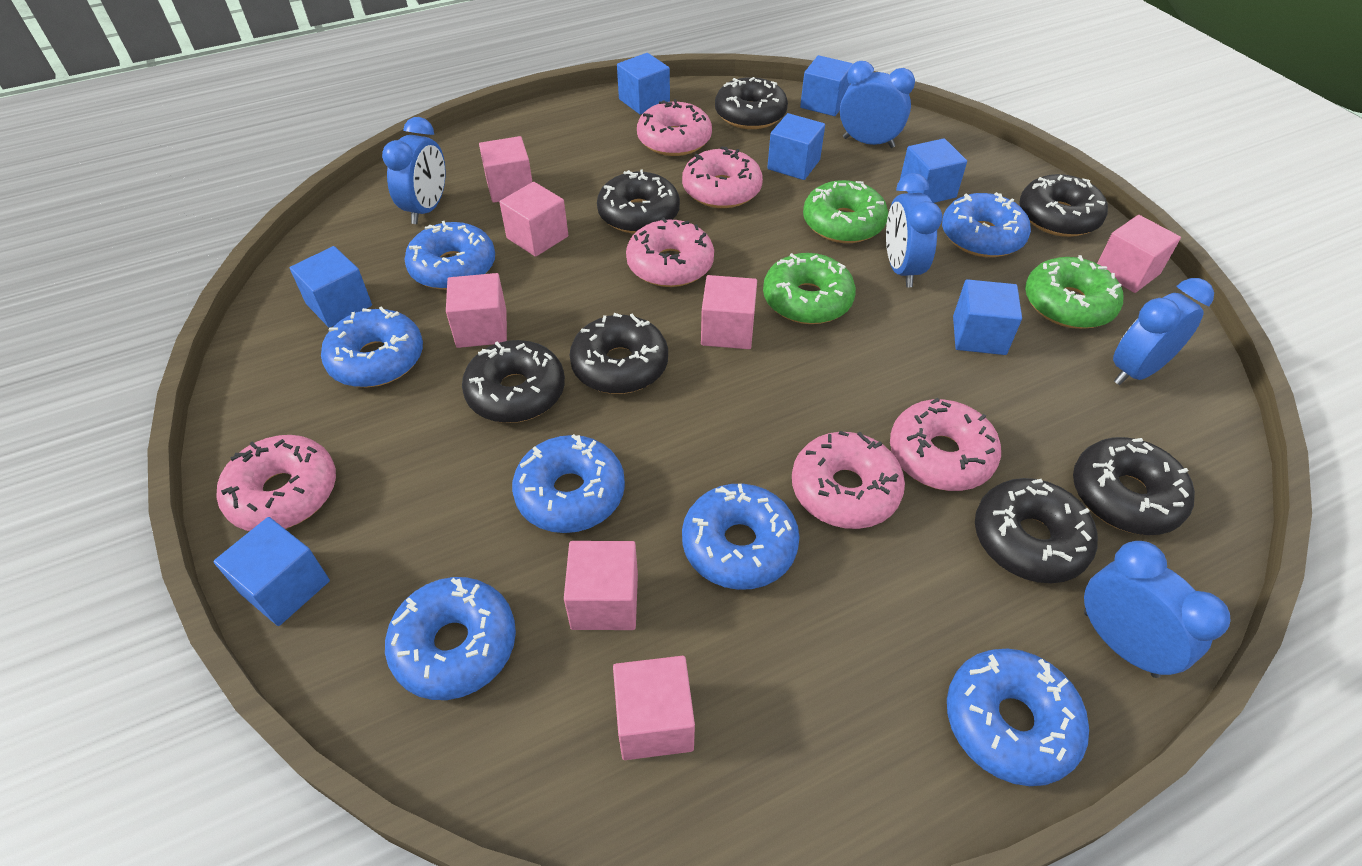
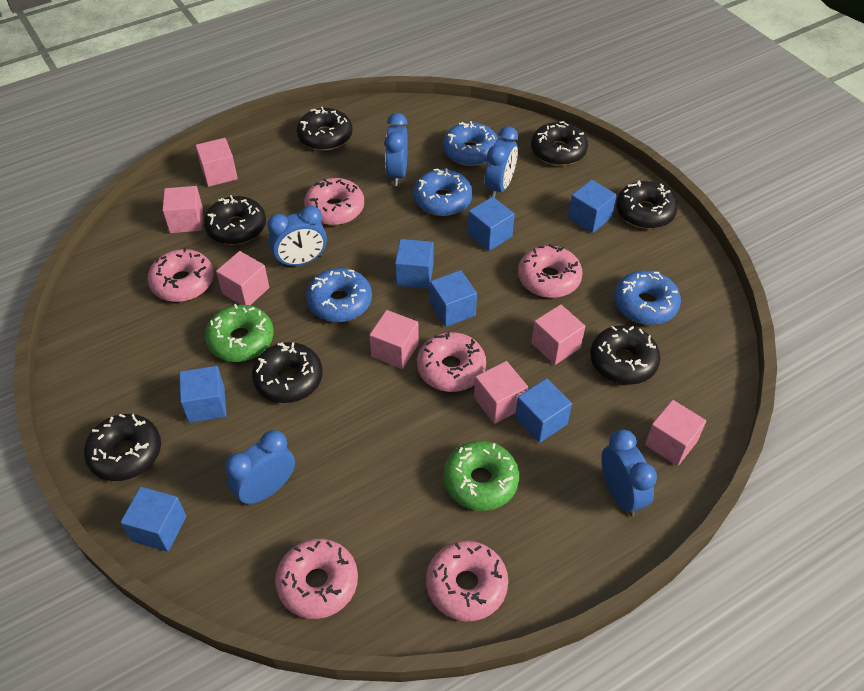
blue donut: [321,306,423,387] [385,577,516,700] [404,221,495,290] [512,434,625,533] [682,484,800,590] [942,192,1031,257] [947,649,1089,786] = 7 -> [306,268,372,322] [413,168,473,216] [443,121,498,166] [614,270,681,325] = 4
green donut: [763,253,856,324] [803,180,888,243] [1025,255,1123,329] = 3 -> [205,304,274,362] [443,441,519,511] = 2

